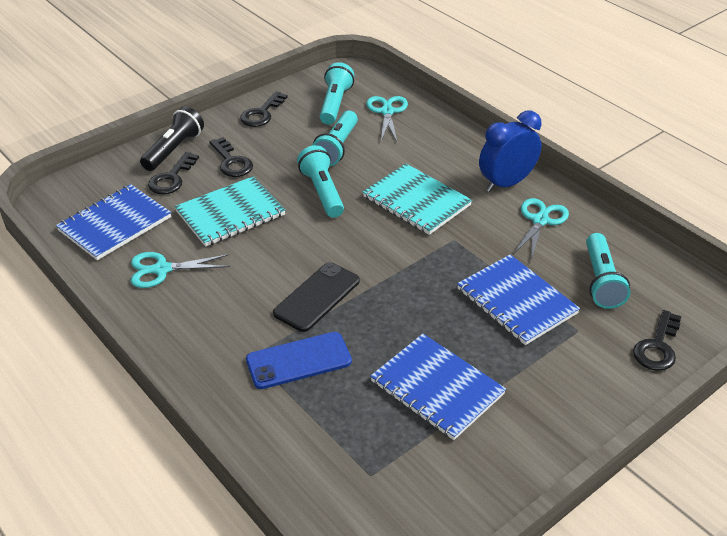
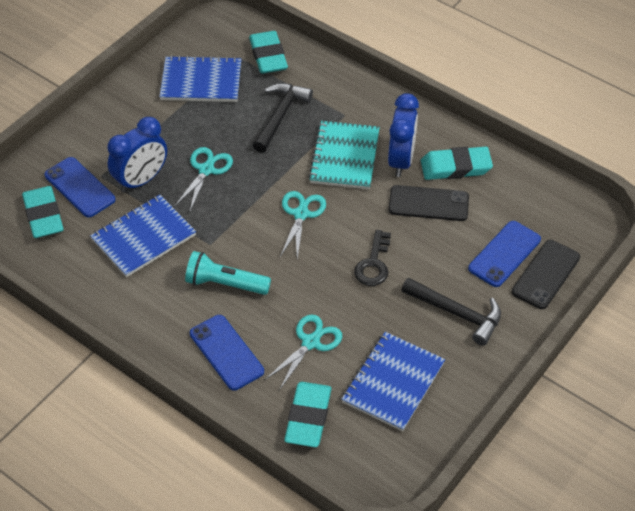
black flashlight: [140,106,204,171] = 1 -> none = 0
black hammer: none = 0 -> [253,83,313,153] [401,277,501,346] = 2
black key: [148,152,199,194] [209,137,253,177] [240,91,288,127] [633,310,682,371] = 4 -> [354,230,391,286] = 1
black phone: [273,262,360,332] = 1 -> [389,185,469,221] [512,240,580,309] = 2
blue clock: [479,110,542,192] = 1 -> [107,117,167,193] [388,93,419,177] = 2
blue phone: [246,332,352,389] = 1 -> [44,157,115,218] [190,315,264,391] [468,221,541,287] = 3
turquoise eraser: none = 0 -> [22,186,64,238] [249,31,288,74] [284,382,331,447] [421,147,493,180] = 4
turquoise flashlight: [297,145,344,218] [312,110,358,166] [320,62,354,125] [586,233,630,309] = 4 -> [185,251,271,295] = 1
turquoise notebook: [175,176,286,247] [363,164,472,235] = 2 -> [308,121,380,189] = 1

